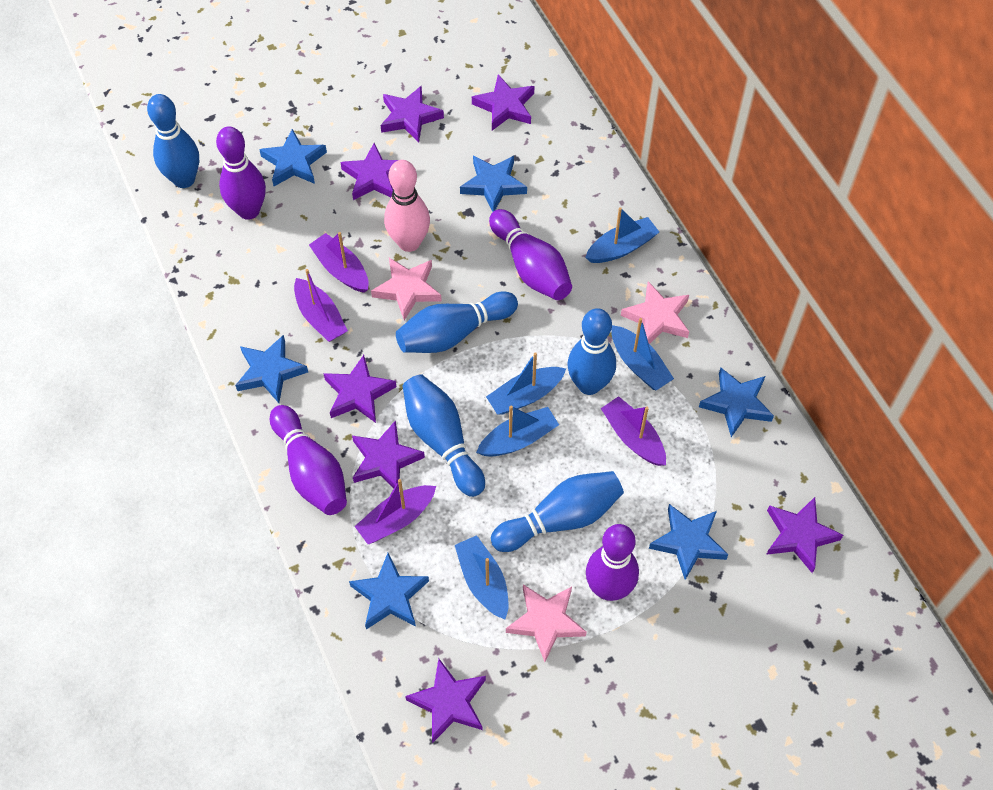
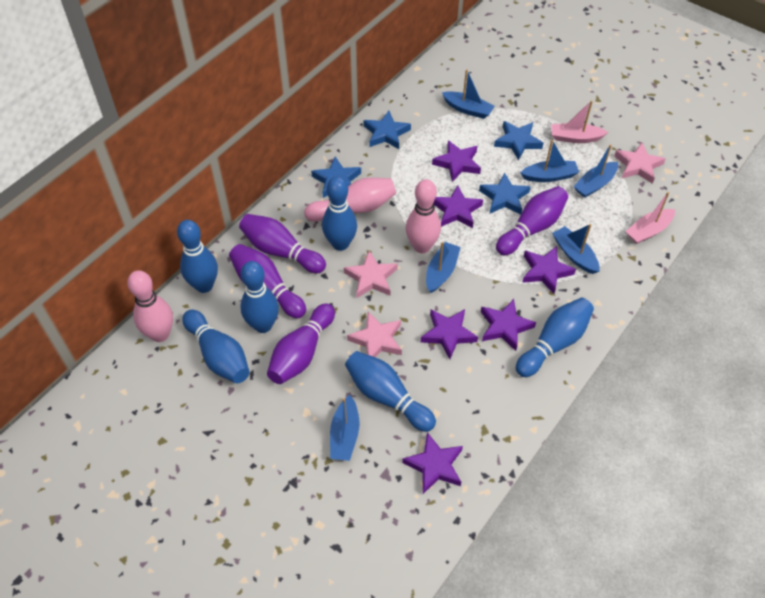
blue boat: [455,535,509,619] [476,406,559,457] [486,352,566,415] [585,207,659,263] [611,318,674,391] = 5 -> [330,395,359,461] [426,242,461,293] [442,69,494,119] [520,140,579,182] [552,224,600,274] [573,144,618,198] = 6
blue bowling pin: [147,94,199,188] [396,292,518,353] [403,374,485,497] [491,471,624,552] [567,308,616,395] = 5 -> [177,220,218,293] [182,310,250,383] [240,261,279,333] [322,176,357,251] [345,351,436,432] [516,298,594,377] = 6
blue star: [235,335,308,403] [259,129,327,186] [349,553,429,630] [460,156,527,212] [649,504,728,580] [699,368,774,437] = 6 -> [311,156,361,198] [364,111,411,149] [479,172,530,215] [494,121,543,161] = 4
pink boat: none = 0 -> [551,101,608,143] [626,192,675,244] = 2
pink bowling pin: [384,160,430,252] = 1 -> [127,270,173,342] [304,178,396,222] [406,179,441,253] = 3
purple boat: [294,269,348,342] [309,232,369,293] [354,479,436,544] [601,396,666,466] = 4 -> none = 0
purple star: [323,355,396,423] [340,143,398,200] [352,420,425,488] [381,86,444,143] [405,658,486,743] [472,75,534,131] [766,497,843,573] = 7 -> [402,432,463,494] [421,309,478,359] [432,140,481,182] [433,185,483,228] [481,299,536,351] [522,246,576,294] = 6

